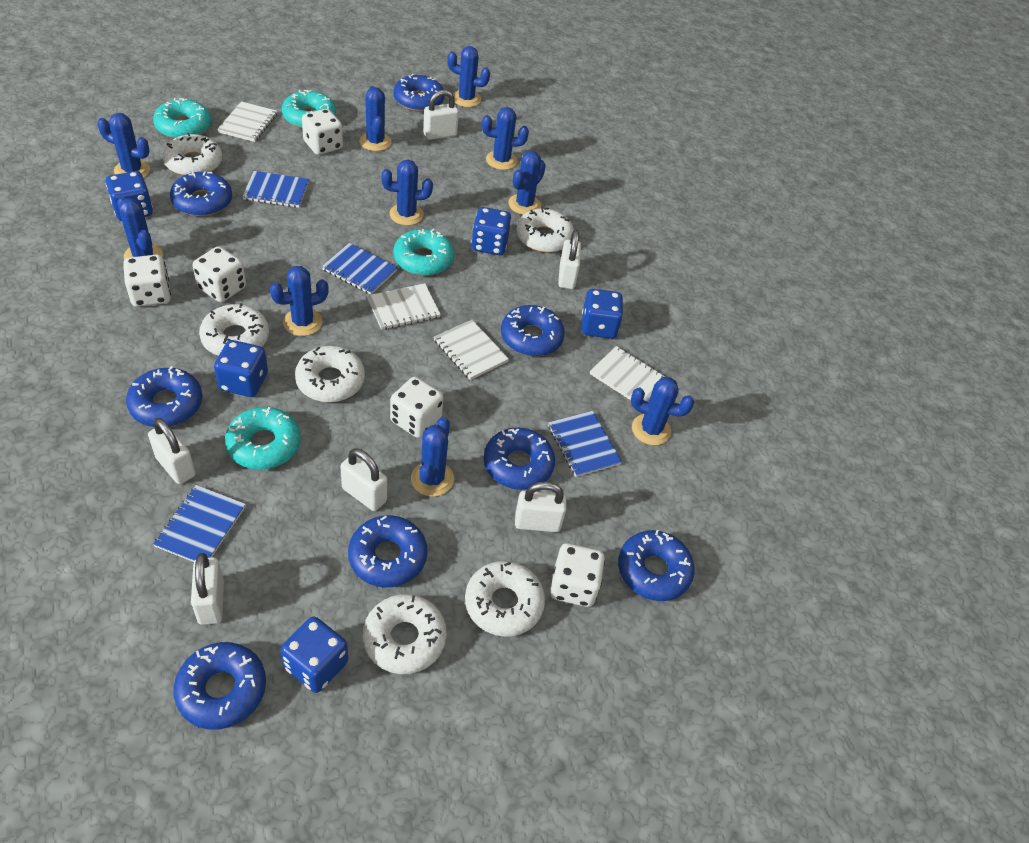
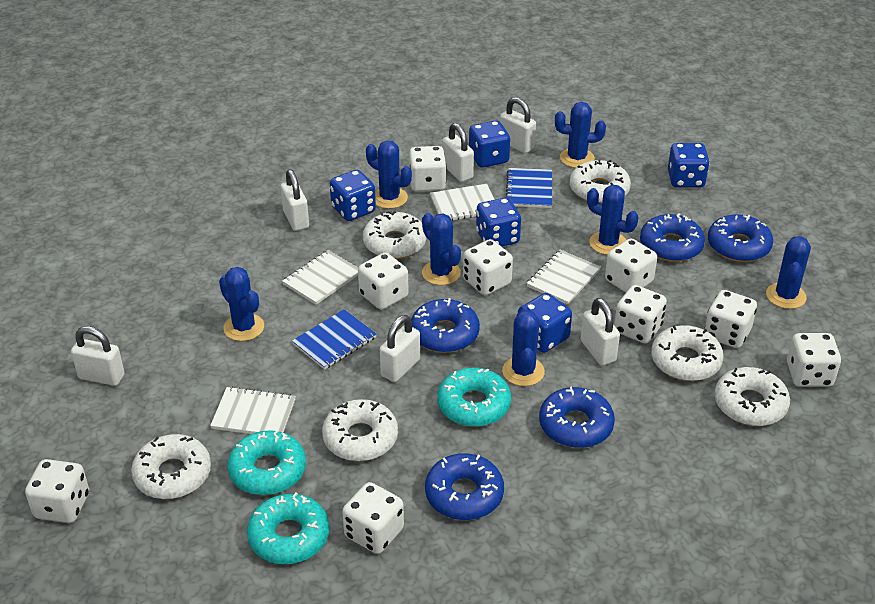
blue cactus: [97,113,150,177] [117,196,163,260] [270,266,329,336] [360,86,392,151] [381,159,433,226] [411,417,454,497] [448,46,490,107] [482,107,529,170] [509,151,546,215] [631,377,694,445] = 10 -> [219,267,264,341] [366,140,412,209] [422,213,461,285] [502,305,545,386] [555,102,606,168] [587,185,639,255] [766,236,811,309] = 7
blue donut: [126,366,203,427] [170,171,232,216] [173,642,266,730] [348,515,428,588] [394,74,445,112] [484,428,555,490] [501,305,565,356] [618,530,695,601] = 8 -> [411,298,480,353] [425,453,504,520] [539,387,615,448] [640,213,705,262] [708,214,773,262] = 5
blue notebook: [153,485,246,562] [242,171,309,208] [322,243,398,295] [548,411,622,477] = 4 -> [292,309,377,370] [506,168,552,208] = 2
turquoise donut: [153,98,211,138] [225,407,301,470] [282,90,336,128] [394,229,454,276] = 4 -> [228,429,306,495] [247,492,329,564] [437,368,511,427] = 3
white dice: [123,255,171,307] [193,246,246,302] [302,109,343,155] [390,377,443,438] [550,543,605,607] = 5 -> [25,459,89,523] [342,482,404,554] [358,253,409,310] [409,146,446,192] [463,239,513,295] [605,239,657,292] [614,285,667,344] [705,290,757,348] [787,333,841,387] = 9

